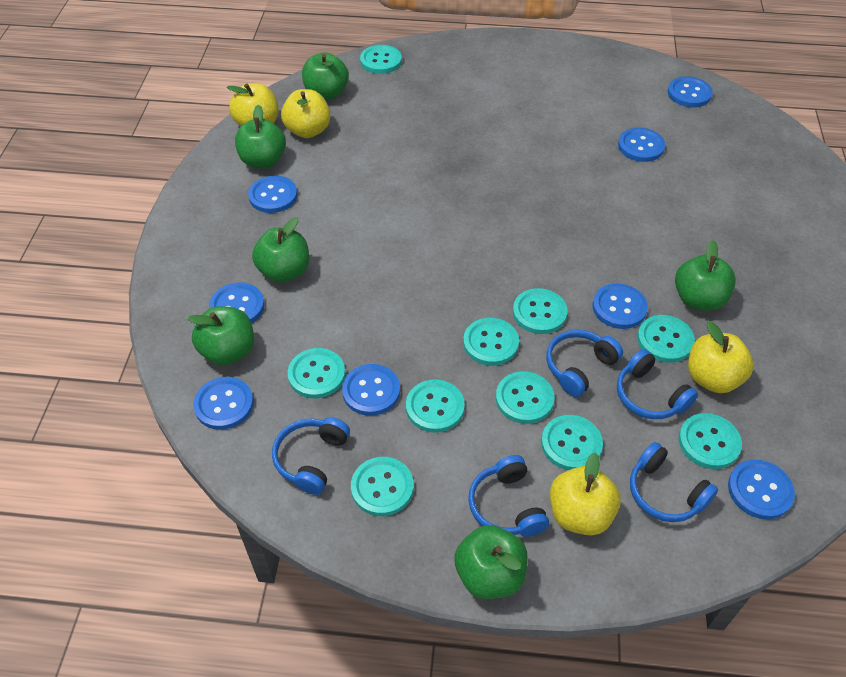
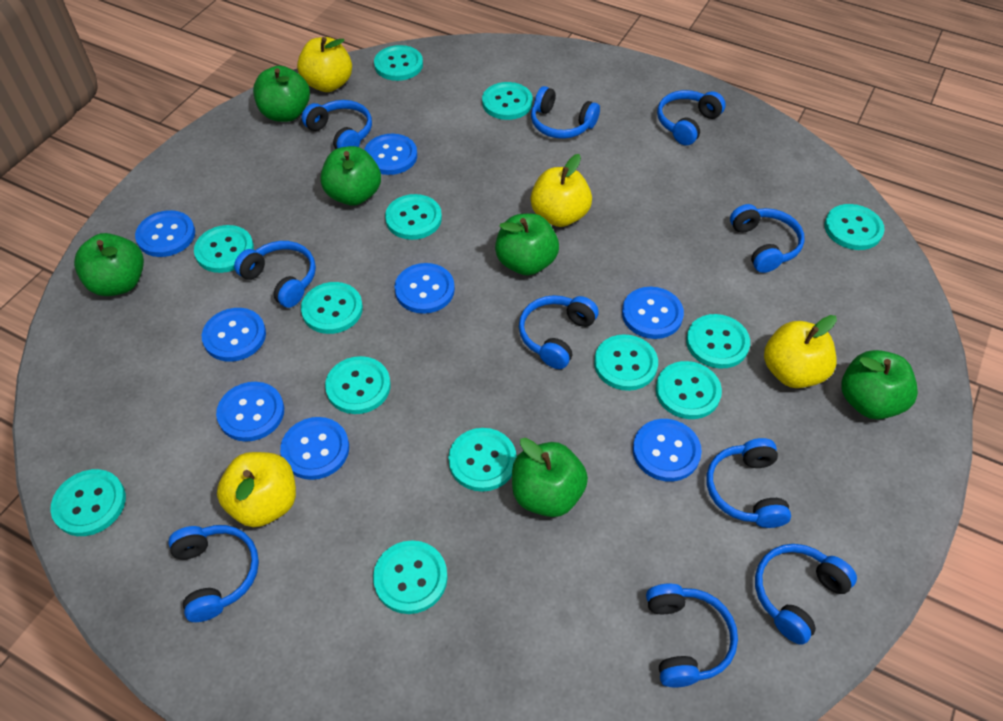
blue headphones: [272,417,350,495] [468,455,549,537] [546,329,623,397] [617,349,698,419] [630,442,718,522] = 5 -> [168,525,259,622] [234,241,316,308] [302,100,372,149] [519,295,599,369] [531,86,600,139] [646,584,738,687] [657,90,726,146] [706,438,791,528] [730,204,805,273] [755,544,857,645] = 10
turquoise button: [288,348,345,398] [351,457,413,516] [360,45,402,74] [406,379,465,433] [463,318,519,366] [496,371,555,424] [513,288,567,334] [541,415,603,470] [637,315,695,363] [679,413,742,469] = 10 -> [50,469,126,536] [194,225,254,273] [301,282,363,334] [325,356,391,414] [373,540,448,614] [374,45,423,81] [385,194,442,240] [448,428,517,492] [482,82,533,120] [594,334,658,391] [656,361,722,419] [686,314,750,369] [824,204,885,250] = 13

